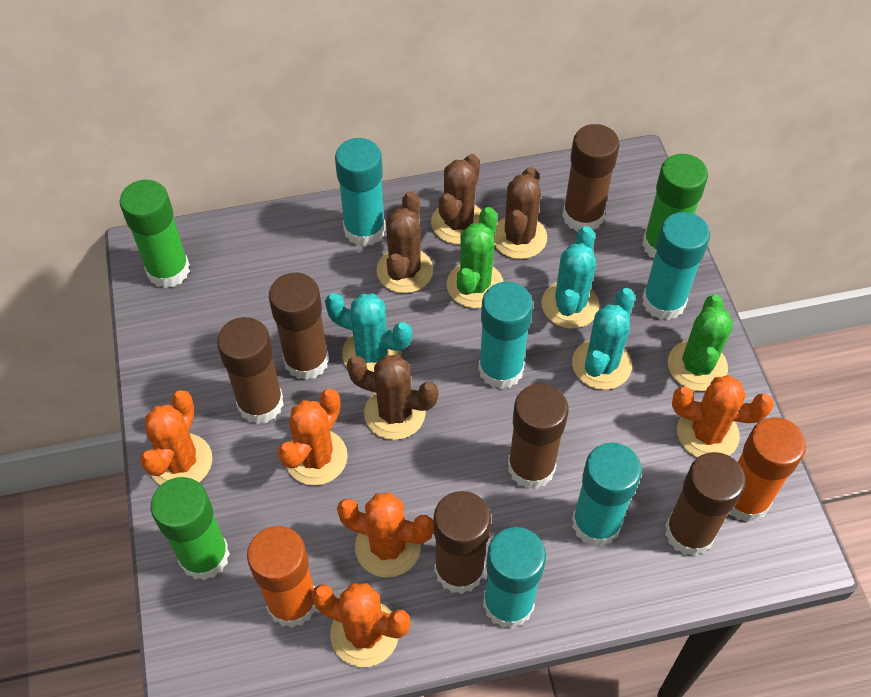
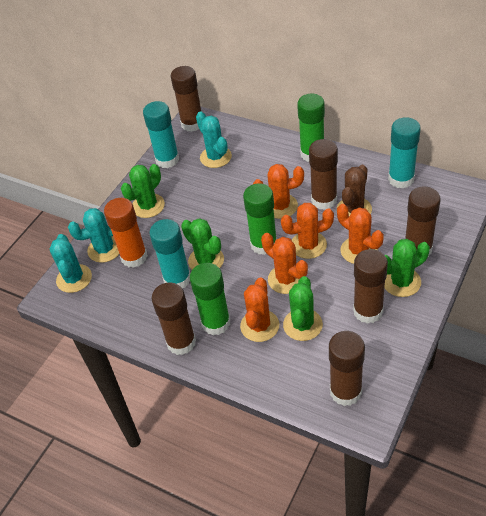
brown cactus: [347,355,439,440] [376,191,433,293] [431,154,482,244] [494,167,547,259] = 4 -> [337,165,372,217] = 1
green cactus: [447,207,503,308] [668,295,733,391] = 2 -> [121,164,165,218] [181,218,224,270] [283,276,323,341] [384,239,430,297] = 4
orange glue stick: [247,526,316,628] [729,417,806,522] = 2 -> [104,198,148,268] = 1
turquoise glue stick: [335,138,386,247] [478,282,533,389] [483,527,546,629] [572,443,642,547] [642,212,710,320] = 5 -> [143,101,179,168] [149,219,190,288] [388,117,421,189] = 3

